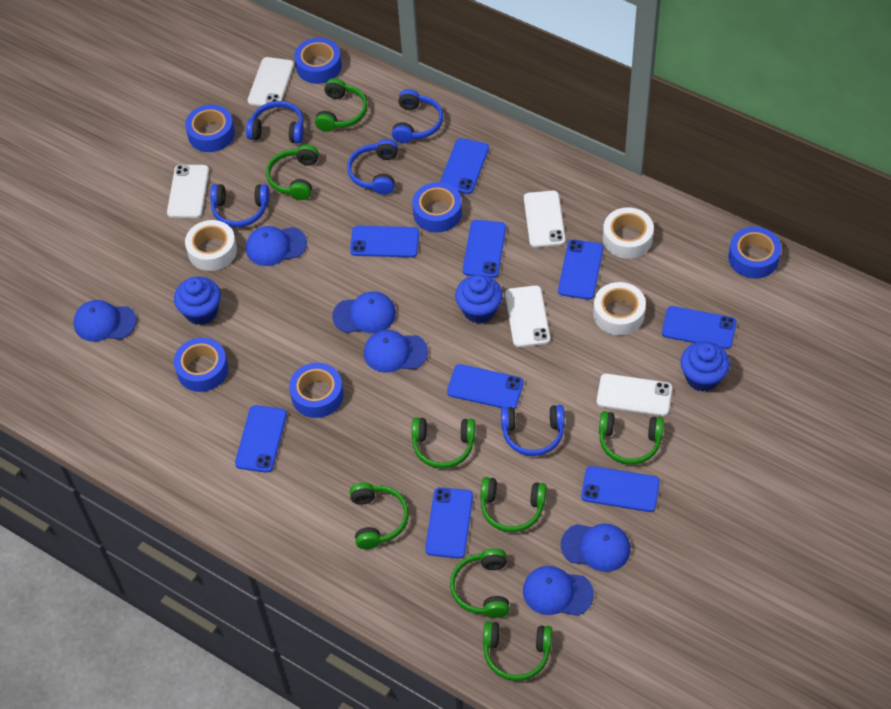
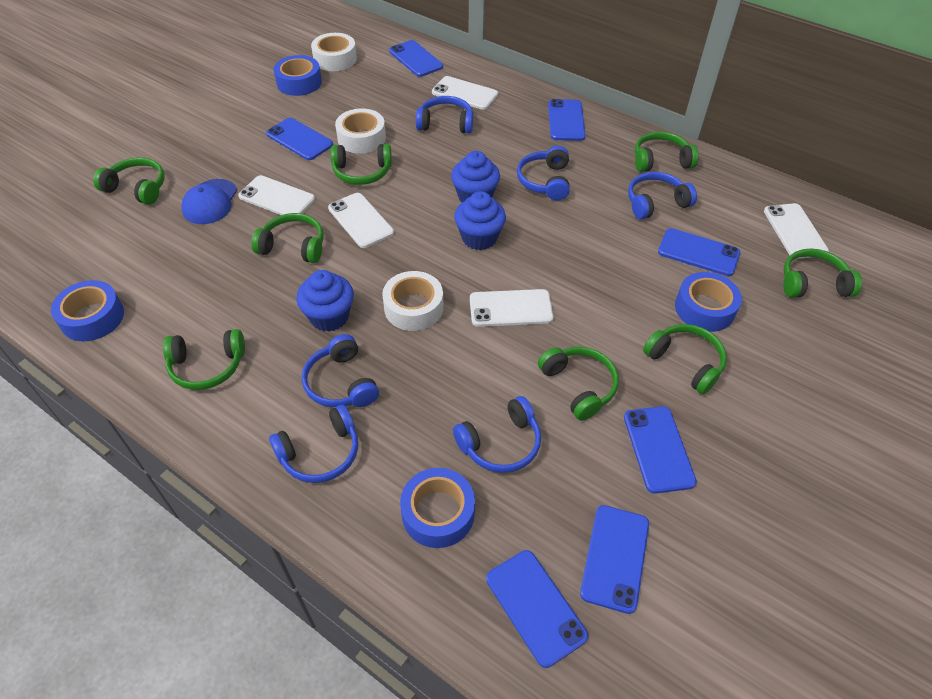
blue cap: [73,300,137,342] [246,226,307,266] [332,291,396,333] [364,330,428,373] [523,566,594,616] [561,524,631,572] = 6 -> [181,179,237,224] = 1
blue headphones: [210,184,270,227] [246,101,304,143] [347,139,398,195] [392,89,443,143] [501,405,565,456] = 5 -> [269,405,358,483] [302,334,379,407] [416,96,473,134] [453,396,541,473] [517,146,570,201] [628,172,697,220] = 6
blue phone: [235,405,287,473] [350,226,419,257] [425,487,473,559] [440,138,489,194] [447,364,524,409] [463,220,506,278] [558,239,603,300] [581,466,660,512] [662,306,737,349] = 9 -> [266,118,333,160] [389,40,443,77] [486,550,588,668] [548,99,586,141] [580,505,649,614] [624,406,697,494] [658,228,740,276] = 7
blue tape: [174,338,228,392] [185,105,235,152] [289,363,344,418] [294,38,342,84] [412,182,462,232] [728,227,781,279] = 6 -> [51,280,124,341] [274,55,322,96] [400,468,475,548] [675,272,742,332] = 4

